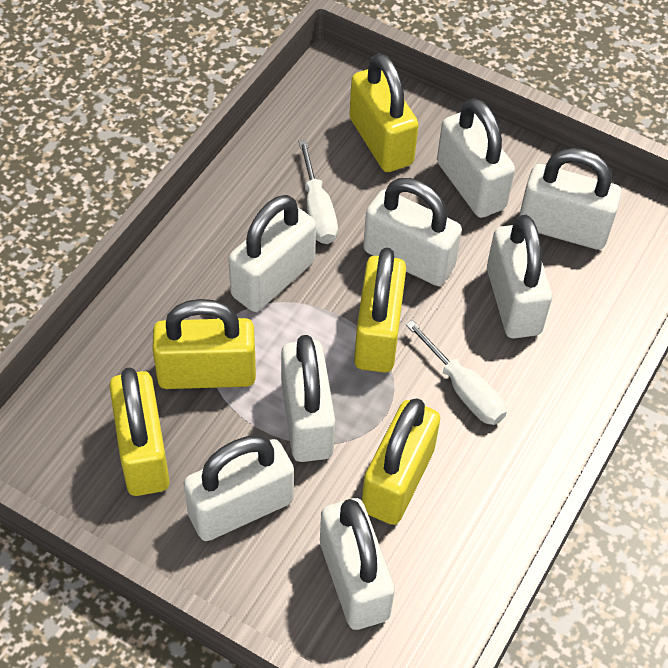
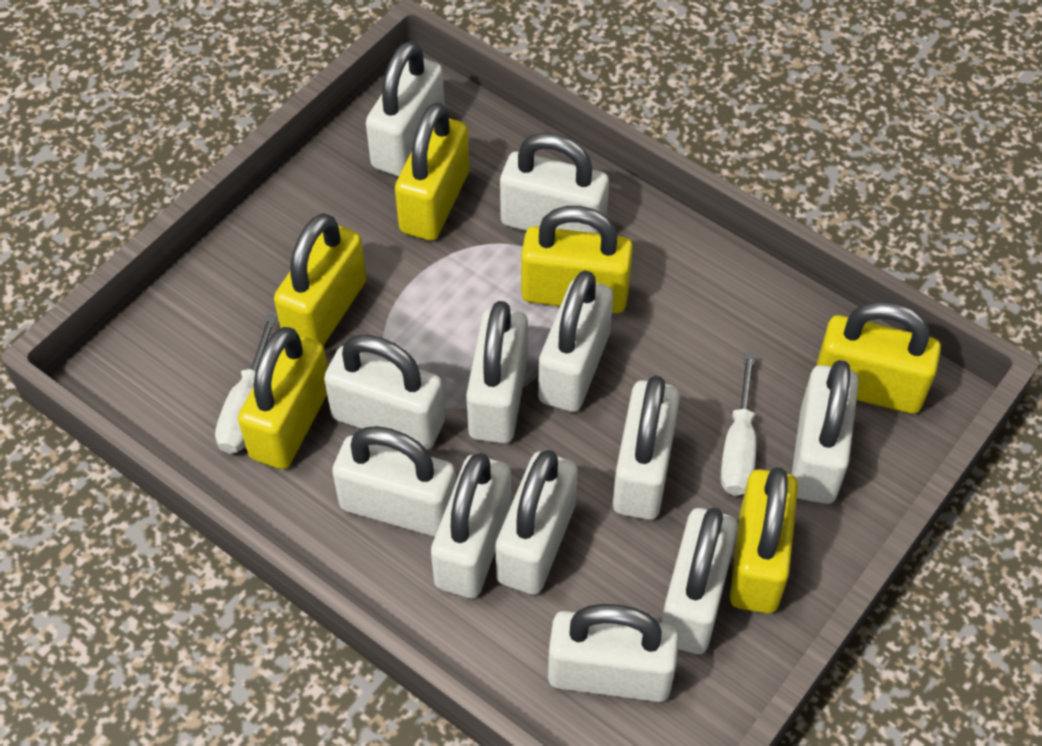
white padlock: [183,435,294,541] [228,195,316,312] [281,335,335,462] [320,498,395,630] [363,178,462,286] [437,98,515,218] [487,215,552,338] [519,148,622,250] = 8 -> [324,334,445,450] [332,426,456,537] [366,41,445,177] [431,453,511,598] [466,301,528,444] [495,450,578,595] [500,132,609,234] [538,270,613,412] [548,604,679,702] [613,376,680,520] [661,508,738,654] [791,360,859,504] = 12
yellow padlock: [109,367,170,496] [153,299,256,389] [349,53,419,172] [354,247,406,373] [362,398,440,525] = 5 -> [238,327,328,469] [274,213,367,346] [395,102,469,241] [521,206,633,313] [730,467,798,613] [816,301,941,414] = 6

